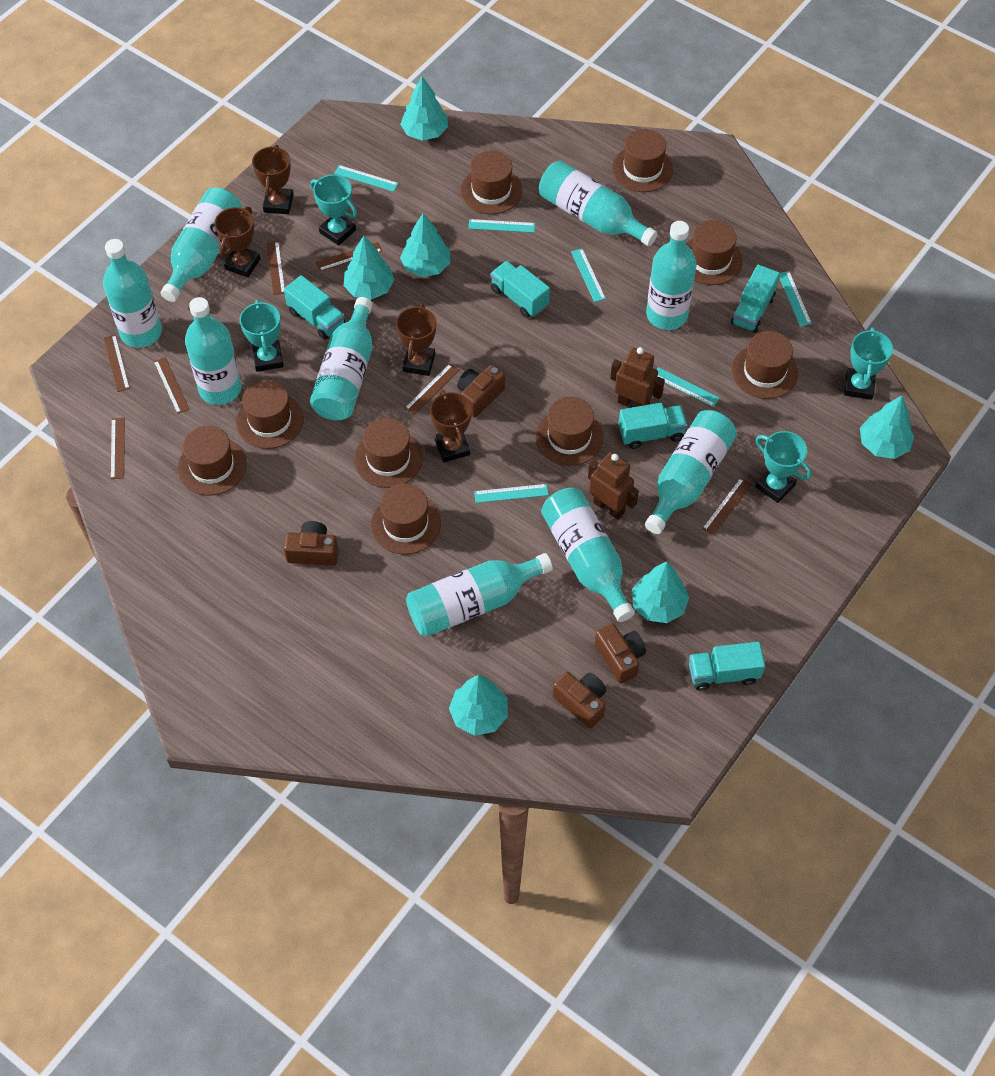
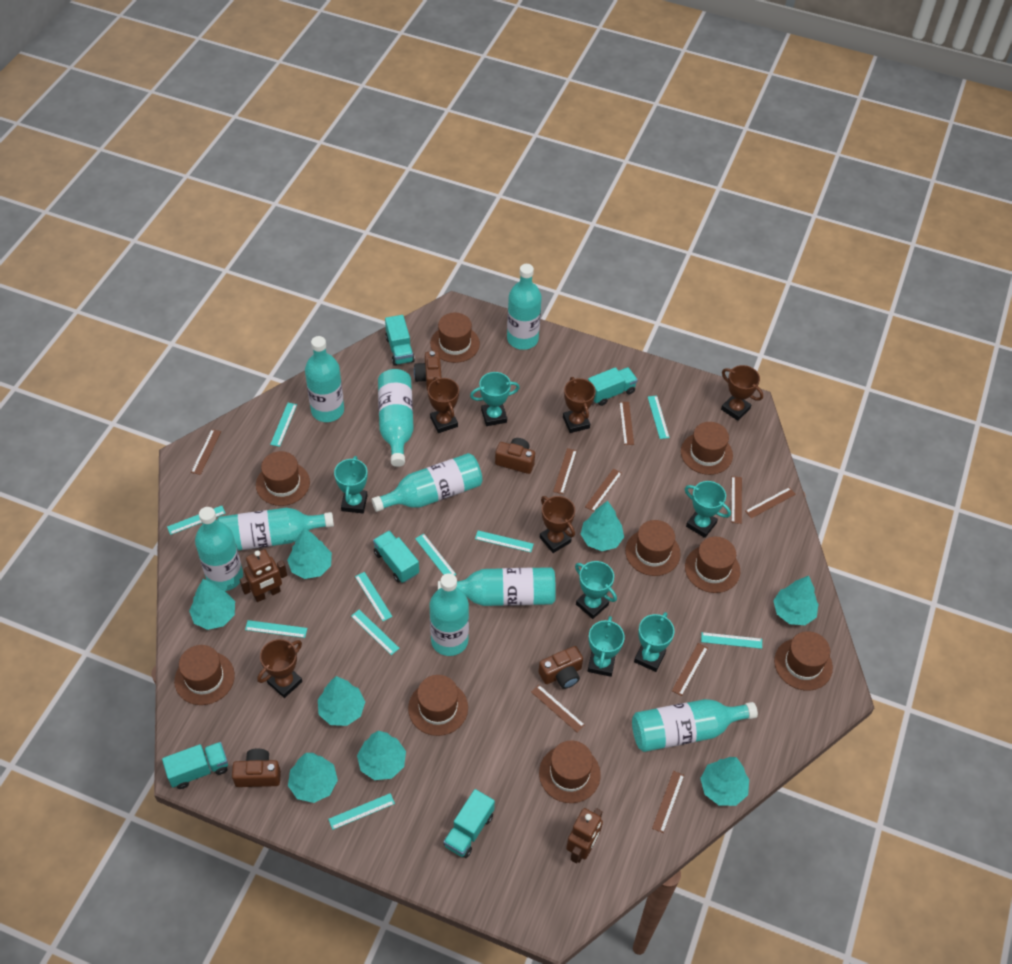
brown ruler: [103,335,130,392] [110,418,125,479] [154,357,190,414] [266,241,285,295] [315,242,383,271] [404,364,460,415] [702,478,752,536] = 7 -> [191,429,221,475] [531,685,585,733] [553,448,577,494] [585,468,622,512] [619,402,634,445] [652,771,684,833] [672,643,708,696] [731,476,742,524] [745,487,796,518] = 9
brown trophy: [214,207,261,277] [252,145,293,214] [396,304,436,376] [430,389,472,462] = 4 -> [257,639,302,698] [428,377,459,433] [540,496,575,553] [563,377,596,433] [721,365,763,421] = 5
turquoise ruler: [334,165,398,192] [468,219,535,233] [474,484,548,503] [571,249,606,302] [656,367,720,407] [779,271,812,326] = 6 -> [167,505,226,535] [245,620,307,638] [270,403,297,447] [328,793,395,830] [351,610,400,655] [355,572,393,621] [415,534,456,575] [475,531,534,553] [648,396,670,439] [701,632,762,649] = 10
turquoise tree: [343,236,395,300] [400,76,448,141] [400,213,450,277] [449,675,508,736] [632,562,689,623] [860,396,914,459] = 6 -> [189,579,235,630] [287,528,332,579] [288,753,338,803] [318,676,365,726] [357,731,406,780] [581,501,624,551] [700,757,749,806] [773,576,818,625] = 8
turquoise trophy: [240,300,284,372] [310,174,357,245] [755,431,812,503] [844,328,893,400] = 4 -> [334,456,368,513] [470,372,520,426] [575,561,617,619] [588,616,625,677] [634,612,675,672] [685,481,731,538] = 6

